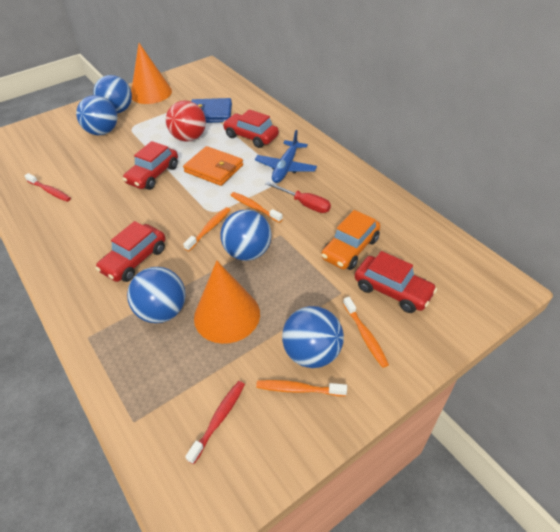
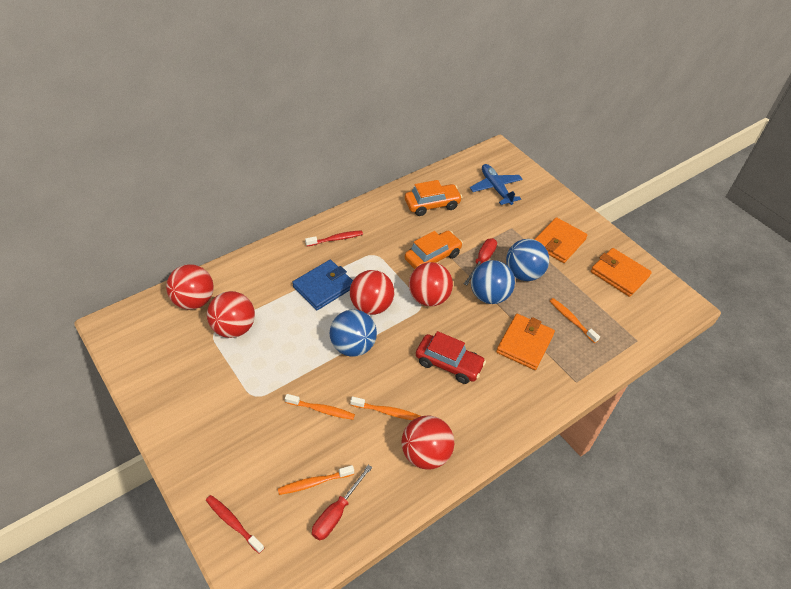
blue ball: [76,95,117,135] [93,75,132,113] [127,267,186,323] [220,210,271,261] [282,306,344,368] = 5 -> [330,309,377,357] [471,260,515,304] [506,239,549,281] = 3
orange car: [321,210,380,270] = 1 -> [405,180,463,216] [405,231,463,269] = 2
orange cone: [131,43,172,104] [194,261,260,344] = 2 -> none = 0
orange wallet: [183,146,243,186] = 1 -> [496,314,555,370] [534,217,588,263] [591,248,652,297] = 3
red ball: [166,101,206,142] = 1 -> [166,264,214,310] [207,291,255,338] [350,270,394,315] [402,415,454,470] [409,262,453,306] = 5
red car: [95,221,165,282] [123,141,178,190] [223,109,279,148] [355,251,437,313] = 4 -> [416,331,486,384] = 1
red screwdriver: [266,182,331,213] = 1 -> [312,465,372,541] [464,238,497,285] = 2

